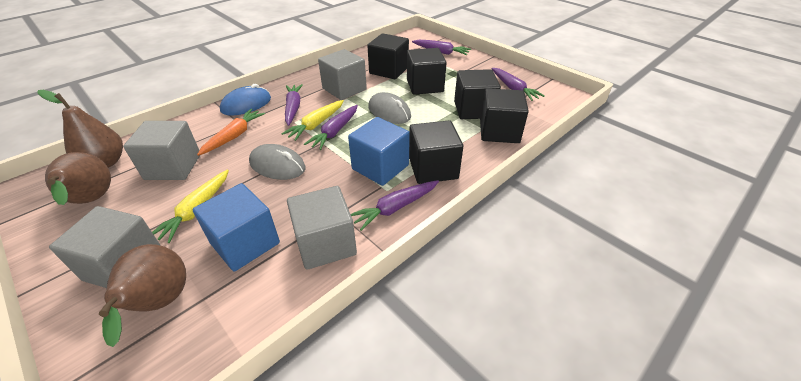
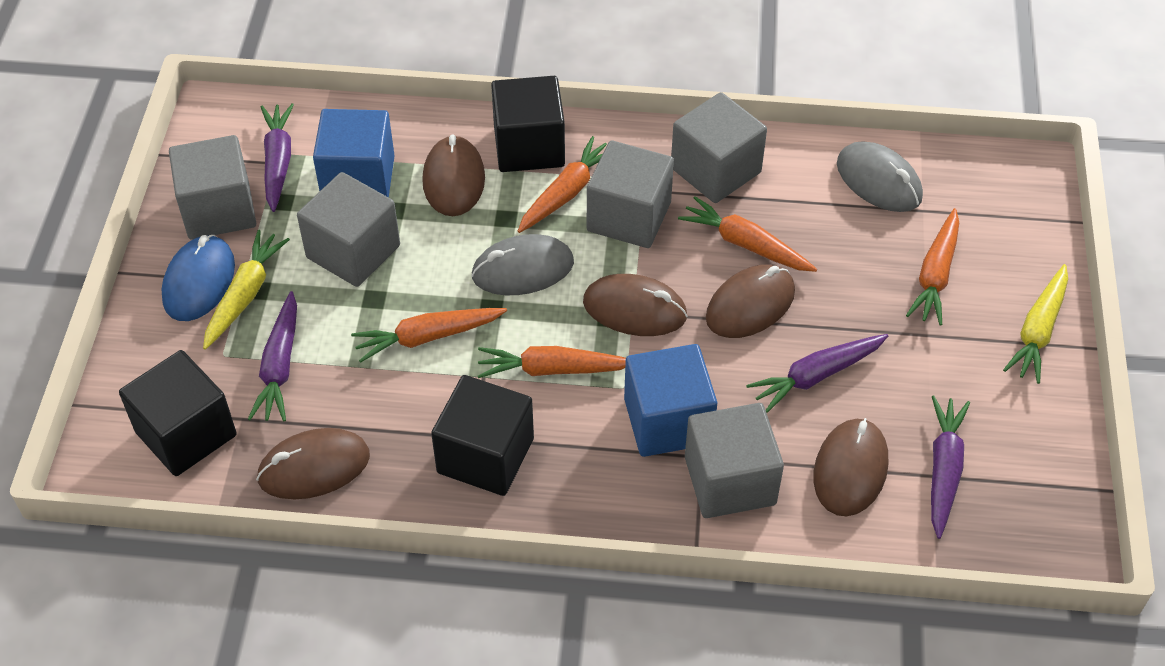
black cube: [367,33,409,79] [407,48,447,95] [409,120,463,184] [454,69,501,119] [480,88,529,143] = 5 -> [119,350,237,476] [431,375,534,496] [491,76,565,172] = 3
brown mouse: none = 0 -> [256,428,370,499] [422,134,485,216] [583,274,687,336] [706,264,795,338] [814,418,888,516] = 5
brown pear: [37,90,123,168] [45,152,111,205] [99,244,186,347] = 3 -> none = 0
grey cube: [49,206,161,288] [123,121,200,180] [287,186,357,270] [318,49,367,100] = 4 -> [169,135,256,239] [297,172,400,287] [587,140,674,248] [671,92,767,203] [685,403,784,518] = 5
orange carrot: [197,109,265,156] = 1 -> [351,308,507,363] [478,346,626,378] [518,136,607,233] [678,196,817,272] [906,208,959,326] = 5
purple carrot: [285,84,303,126] [304,105,358,150] [351,180,439,231] [412,40,471,55] [491,68,545,101] = 5 -> [248,291,297,421] [261,103,294,212] [746,334,888,413] [931,396,970,539] = 4

